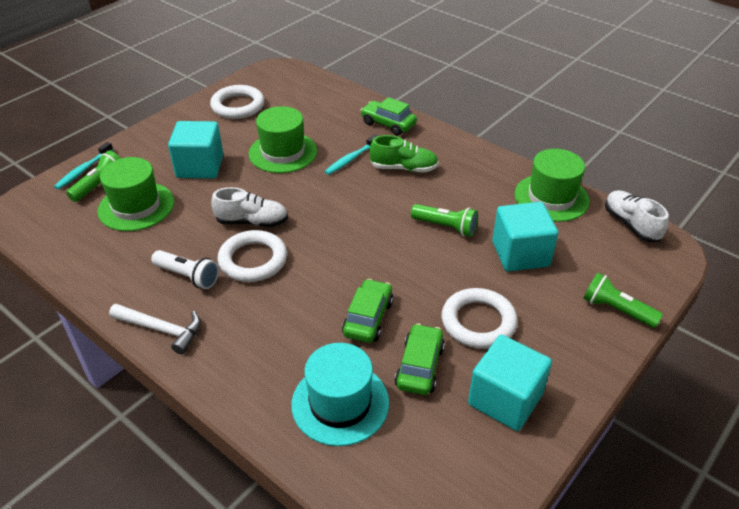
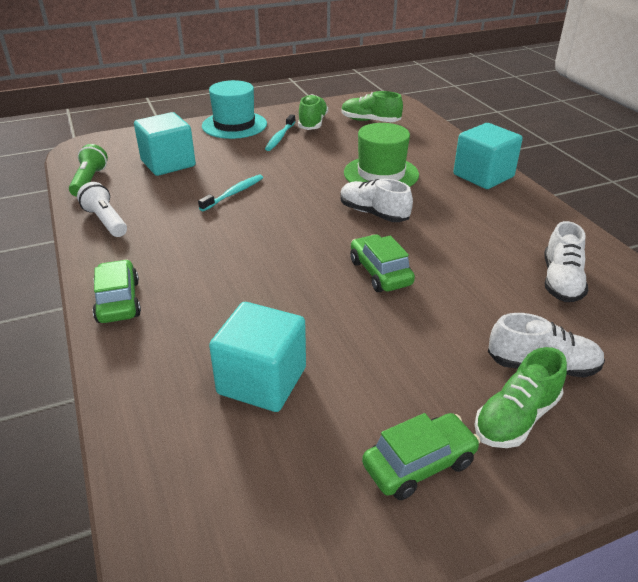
green flashlight: [66,151,121,202] [411,204,478,237] [583,273,663,328] = 3 -> [69,144,108,197] = 1
green hat: [97,157,174,231] [249,106,317,173] [514,149,590,222] = 3 -> [344,123,419,187] = 1
green shoe: [369,135,439,173] = 1 -> [298,94,328,130] [342,91,403,122] [474,347,567,448] = 3
white hammer: [109,304,201,354] = 1 -> none = 0
white ring: [210,85,264,119] [217,230,287,282] [442,288,518,349] = 3 -> none = 0
white shoe: [211,187,288,227] [605,190,669,242] = 2 -> [340,179,413,222] [488,313,605,377] [545,221,588,302] = 3

